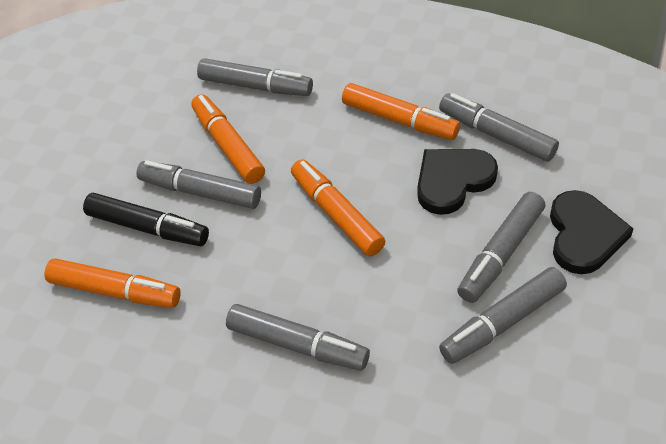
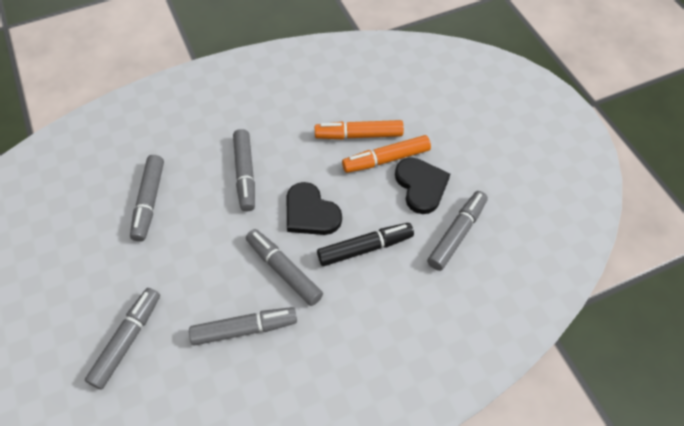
orange marker: [45,258,181,308] [191,94,265,184] [291,159,385,257] [342,83,460,140] = 4 -> [315,120,404,140] [342,135,431,173] = 2

